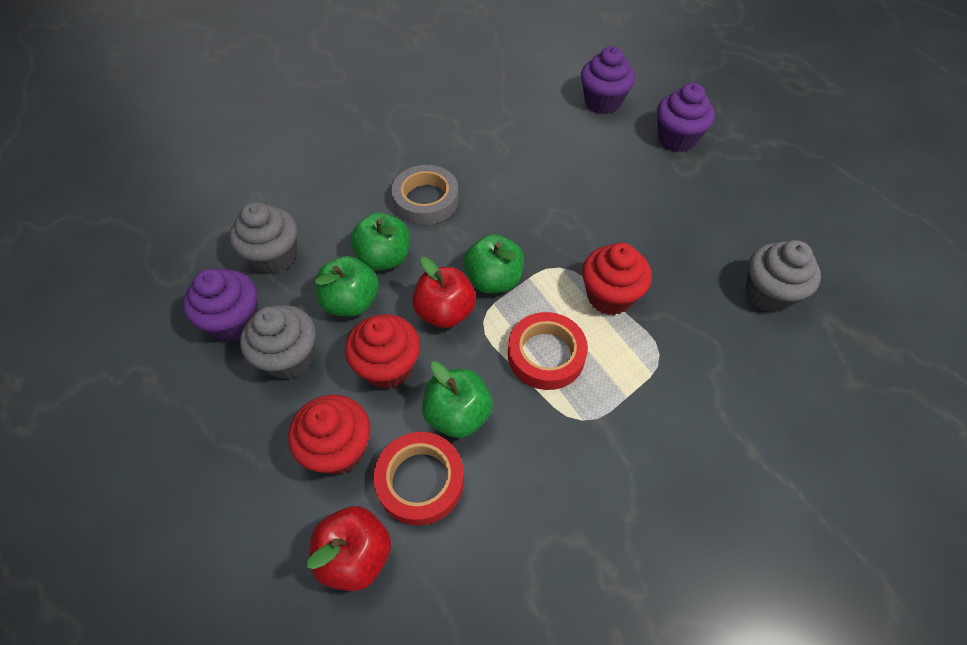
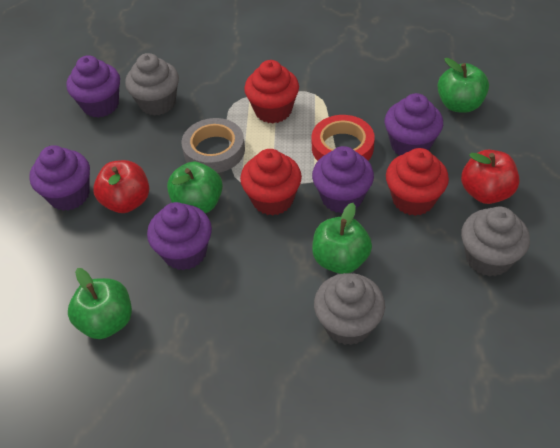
purple cupcake: [183,269,258,342] [581,46,635,114] [657,83,715,152] = 3 -> [29,145,90,211] [66,55,120,118] [147,202,212,270] [312,146,374,214] [385,93,443,156] = 5
red tape: [374,432,464,526] [508,312,588,390] = 2 -> [312,115,375,161] = 1

